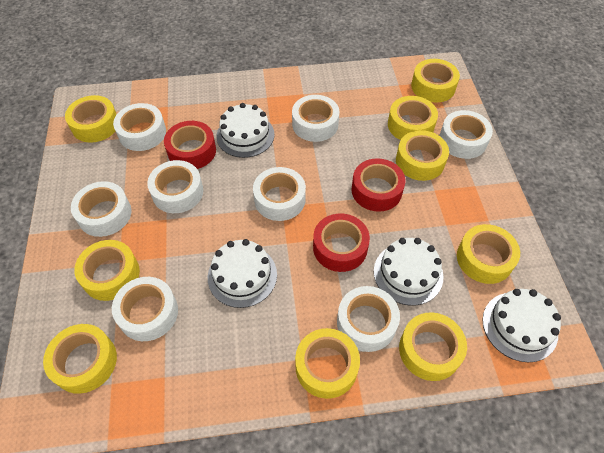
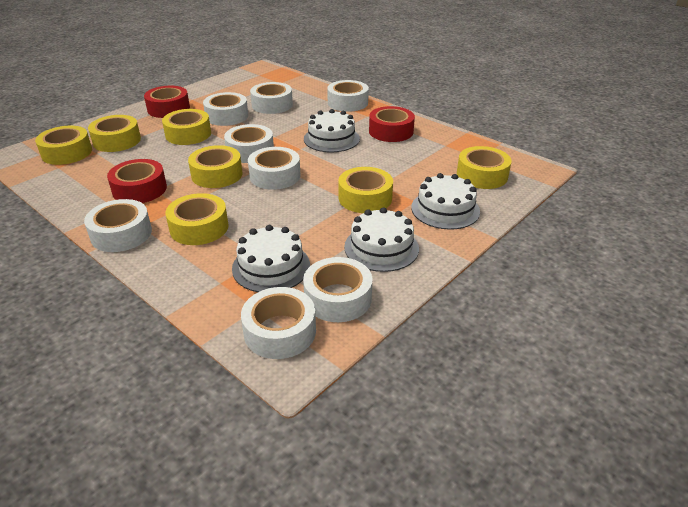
yellow tape: [43,324,117,394] [65,95,117,143] [74,240,140,301] [295,328,360,399] [388,96,438,140] [396,130,449,181] [399,312,467,381] [411,59,460,102] [457,224,520,284] = 9 -> [35,126,92,165] [88,115,141,152] [162,109,211,145] [165,193,229,245] [188,145,243,188] [338,167,393,213] [457,146,512,189] = 7

